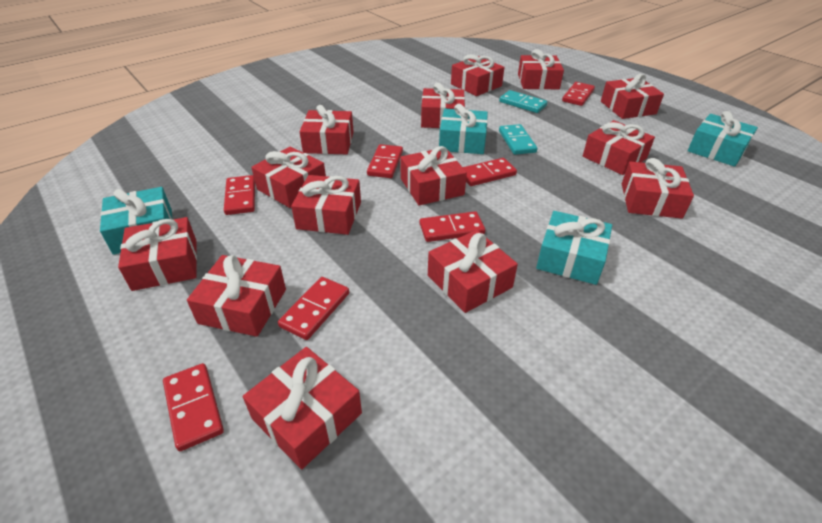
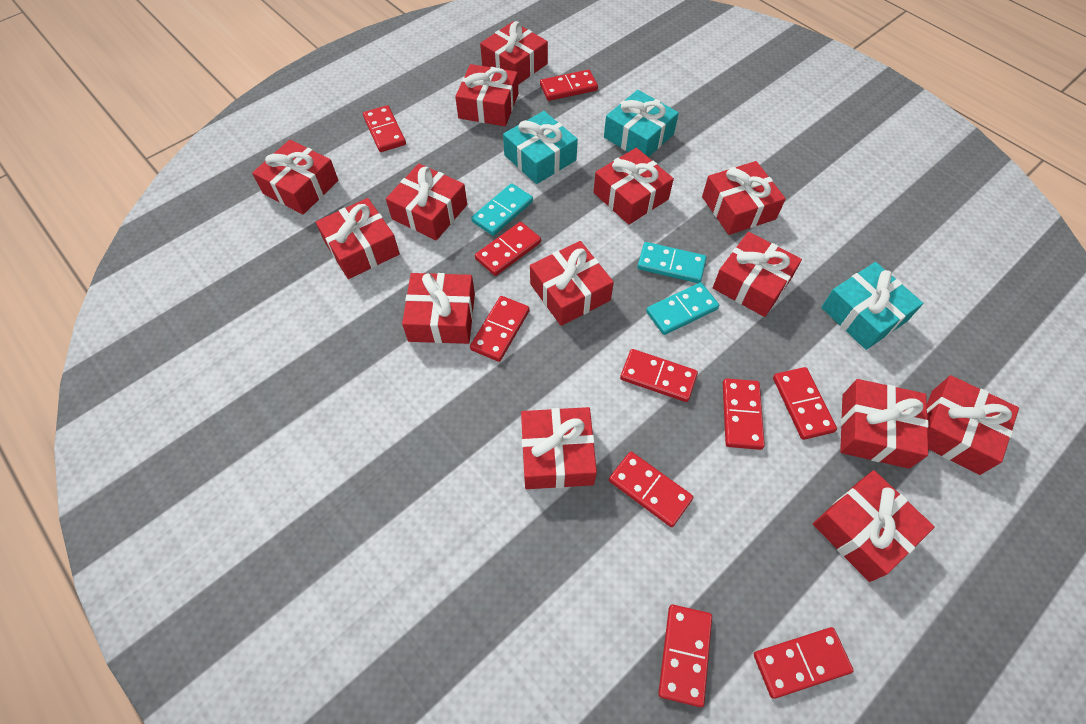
red domino: [163,363,224,451] [224,175,255,215] [278,277,349,340] [367,144,403,178] [419,211,485,242] [463,158,517,186] [562,82,595,106] = 7 -> [363,105,406,152] [470,296,530,362] [475,222,541,276] [540,70,598,101] [609,452,694,527] [620,349,698,402] [658,605,712,707] [723,378,765,450] [754,627,854,699] [773,367,837,440] = 10
turquoise domino: [499,90,547,113] [499,124,537,155] = 2 -> [471,183,533,236] [637,242,706,283] [646,282,719,335] = 3
turquoise gift: [100,187,172,255] [439,104,488,154] [536,211,612,285] [688,111,758,167] = 4 -> [503,111,578,184] [604,90,679,157] [821,262,923,350] = 3

